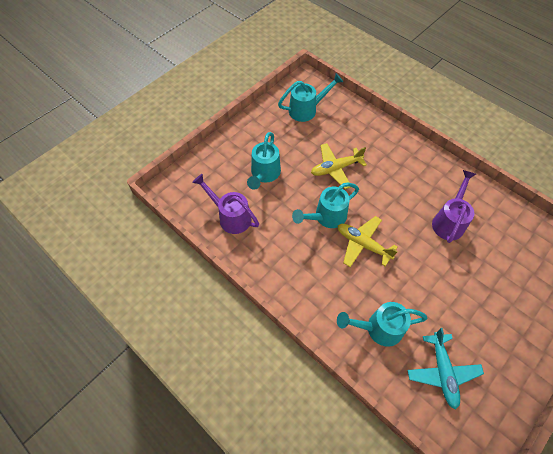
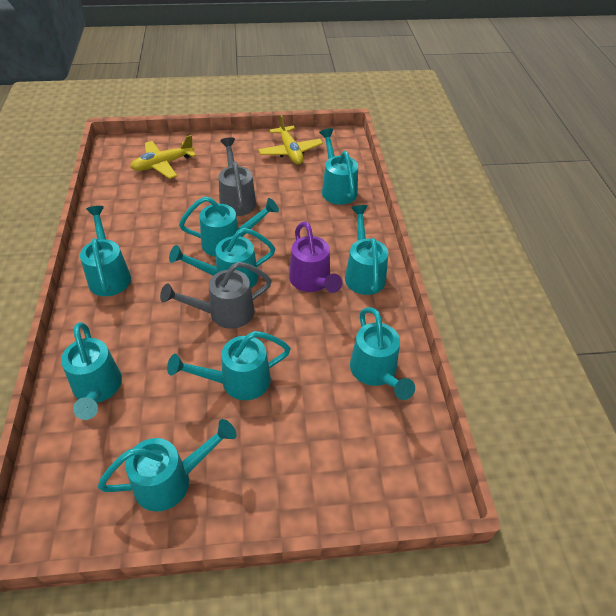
grey watering can: none = 0 -> [160,262,272,329] [219,137,256,216] = 2
purple watering can: [192,174,259,234] [432,170,476,243] = 2 -> [289,221,342,293] = 1
turquoise plane: [407,328,484,409] = 1 -> none = 0
turquoise watering can: [247,132,281,190] [278,73,343,122] [292,183,359,228] [337,302,428,347] = 4 -> [61,322,122,420] [80,206,131,296] [98,419,237,512] [167,331,291,400] [169,228,275,288] [179,196,279,257] [319,128,358,205] [345,205,388,295] [350,307,415,400] = 9

